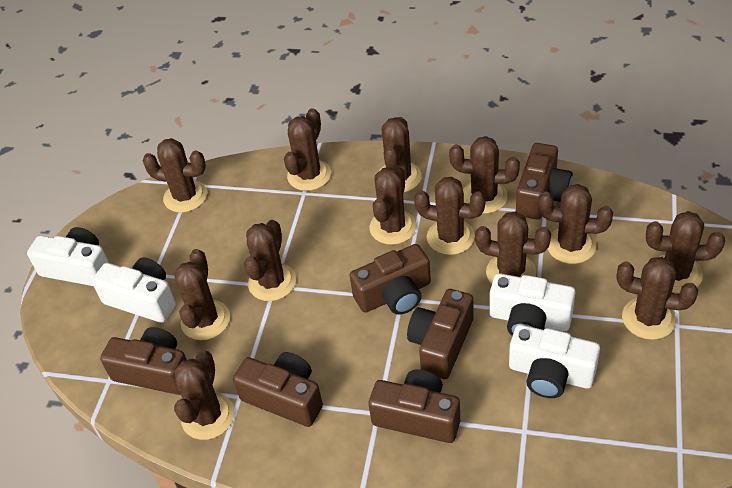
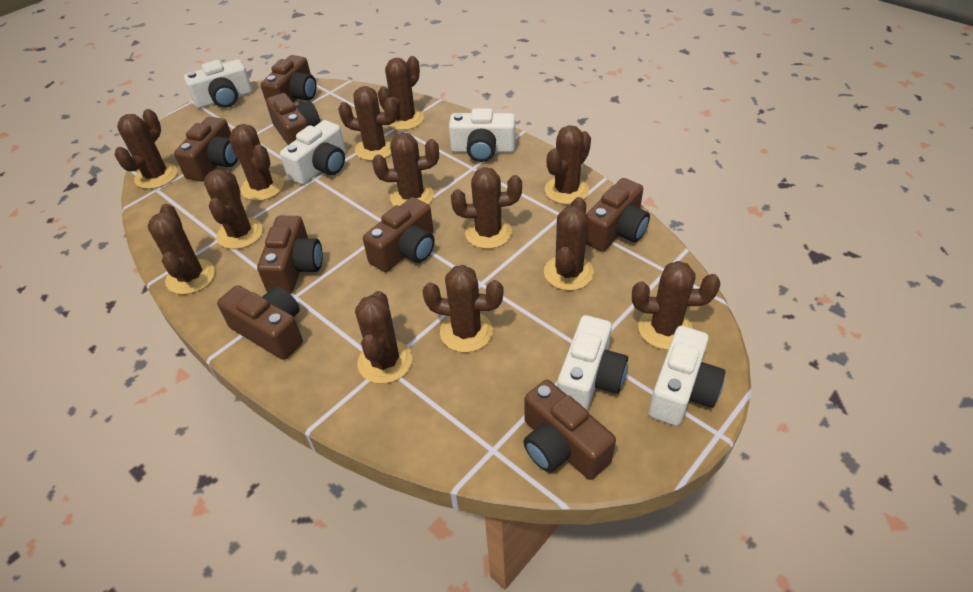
brown camera: [100,327,187,395] [233,352,323,427] [349,244,431,315] [369,369,460,443] [407,289,473,379] [516,143,573,220] = 6 -> [174,117,238,181] [217,285,303,360] [257,216,323,294] [261,55,316,103] [266,93,320,145] [363,197,435,272] [523,380,616,480] [586,178,650,252] = 8
white camera: [27,227,109,286] [92,258,176,323] [489,273,575,336] [509,325,600,398] = 4 -> [184,59,252,108] [280,120,346,185] [449,108,515,162] [557,315,628,411] [649,326,725,426] = 5

